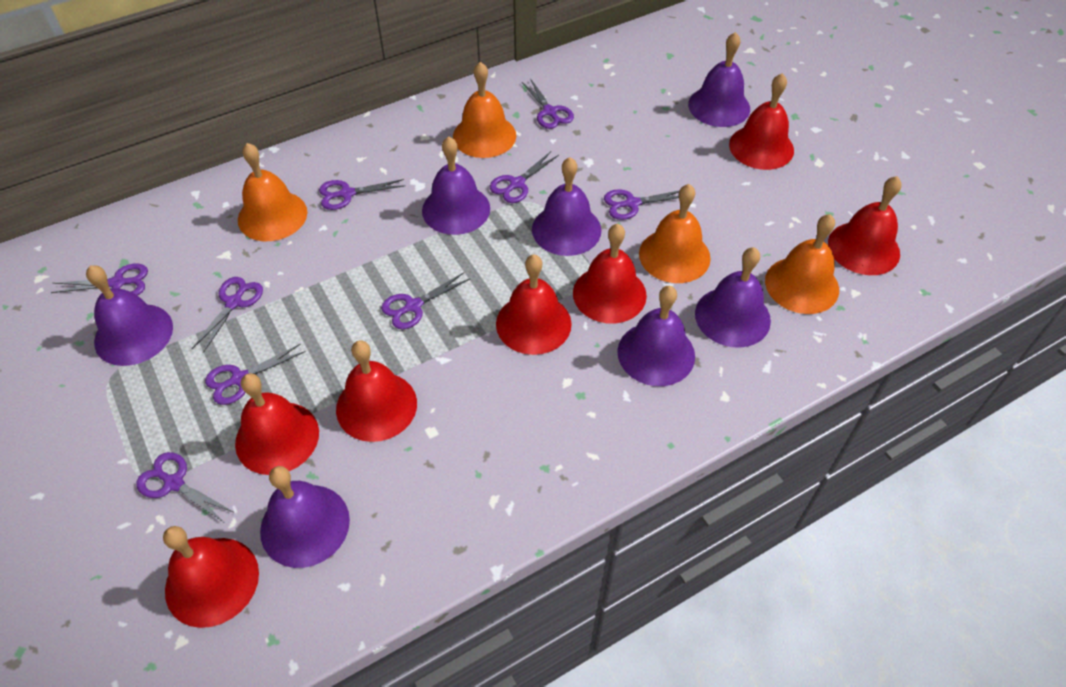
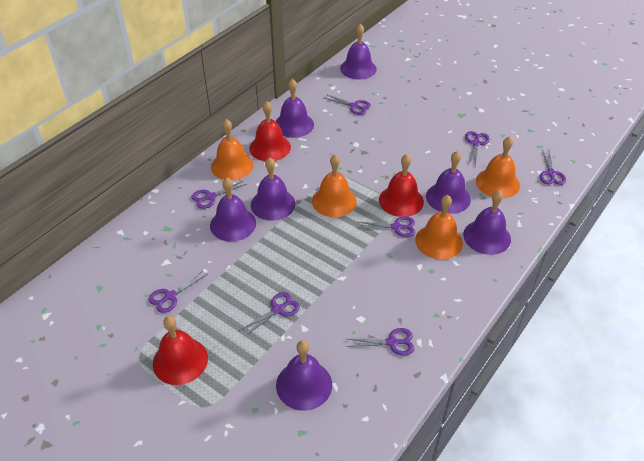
purple scissors: [50,264,148,295] [136,452,235,522] [192,277,263,353] [205,344,306,405] [319,179,406,210] [381,272,470,329] [490,151,559,203] [522,78,574,129] [604,189,680,220] = 9 -> [148,270,208,313] [191,180,247,209] [239,292,300,336] [324,94,371,115] [346,328,414,356] [357,216,416,237] [465,131,490,166] [540,149,566,185] = 8
red bell: [163,526,259,628] [235,373,319,475] [336,340,417,442] [496,254,572,355] [573,224,647,324] [729,73,794,170] [828,176,902,275] = 7 -> [153,316,208,385] [249,101,291,161] [379,154,424,217] = 3

